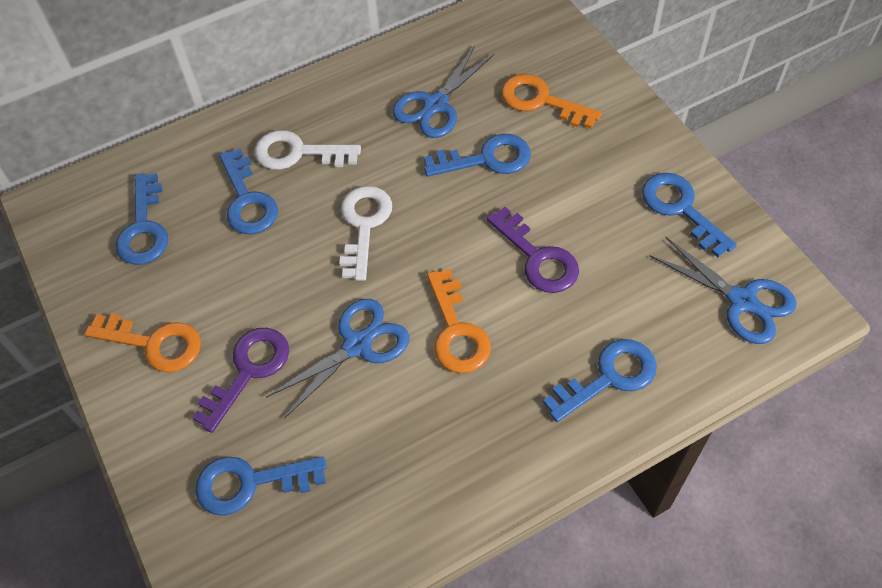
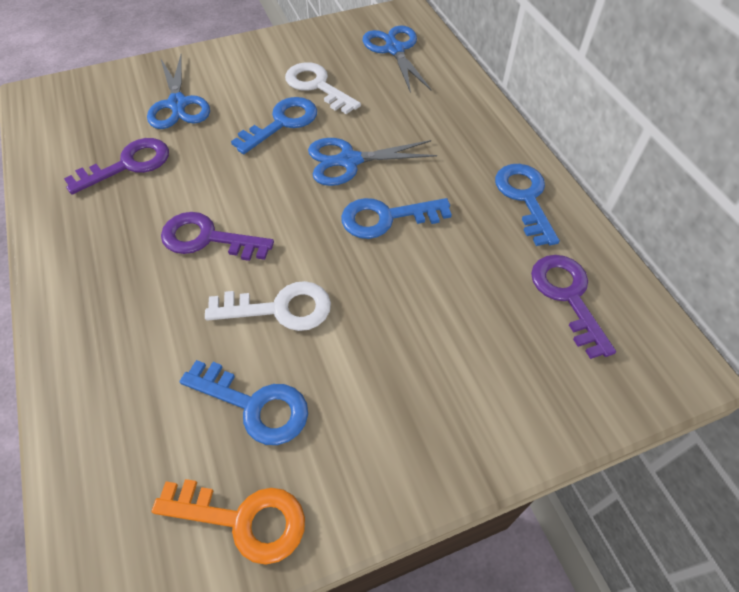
blue key: [116,173,168,265] [195,456,327,516] [219,148,278,234] [424,134,531,177] [543,339,657,422] [642,173,737,257] = 6 -> [180,360,308,445] [231,97,317,154] [341,198,452,239] [495,164,560,246] = 4
orange key: [85,313,201,372] [427,269,491,373] [501,74,602,129] = 3 -> [152,479,305,565] = 1
purple key: [192,328,289,433] [487,207,579,293] = 2 -> [64,138,169,195] [161,212,274,261] [531,255,616,359] = 3

